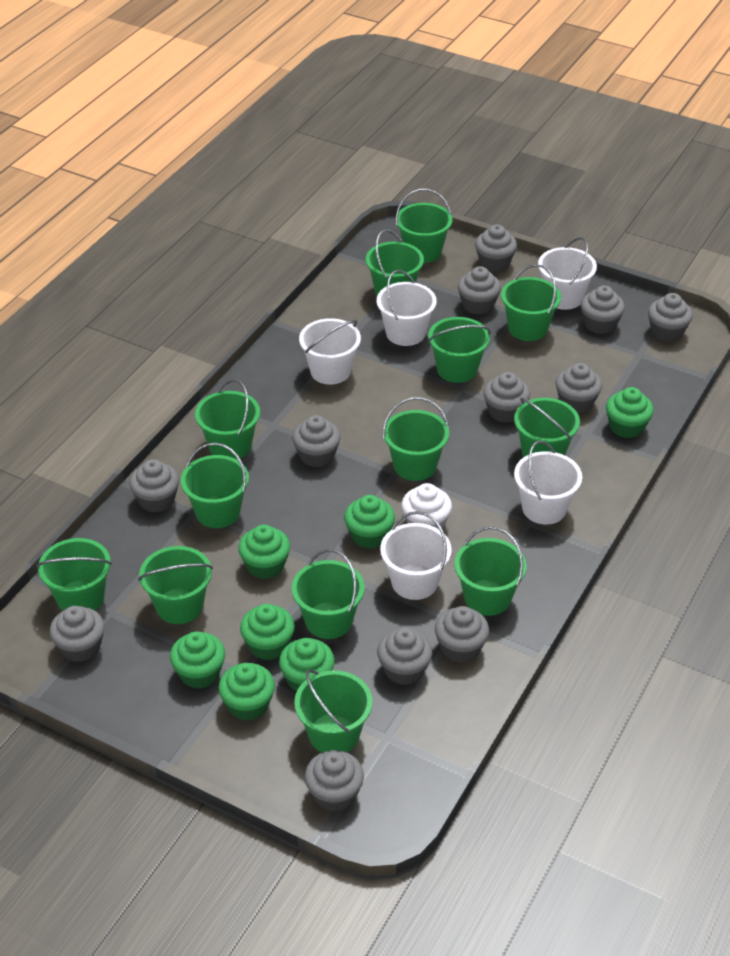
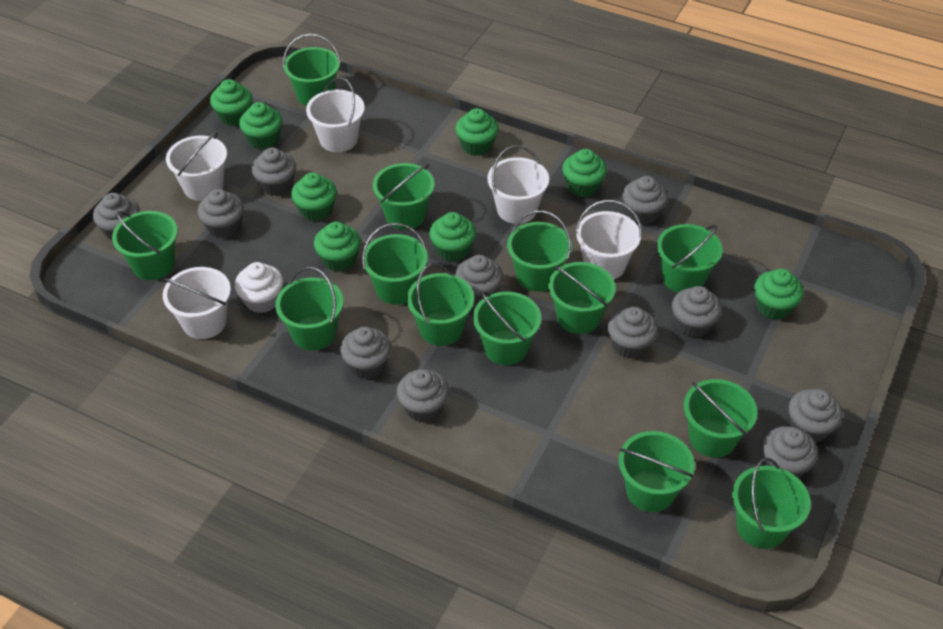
green cupcake: [170,631,225,689] [218,663,275,721] [238,525,290,579] [240,604,295,660] [279,638,335,692] [344,495,395,549] [606,387,654,438] = 7 -> [210,79,252,126] [239,102,282,149] [291,172,337,221] [314,222,361,272] [429,212,476,262] [455,108,499,156] [562,149,607,197] [754,269,804,320] = 8
grey cupcake: [50,606,105,662] [129,459,179,512] [292,415,341,467] [305,750,364,812] [377,628,432,685] [435,606,489,663] [458,266,501,315] [475,225,517,272] [483,372,530,423] [555,363,602,413] [581,285,625,334] [648,293,693,342] = 12 -> [93,193,140,241] [197,189,244,238] [252,147,296,196] [340,327,391,379] [397,369,449,422] [455,255,503,305] [607,307,658,359] [622,176,668,225] [672,286,722,338] [762,426,818,478] [789,389,843,442] = 11

